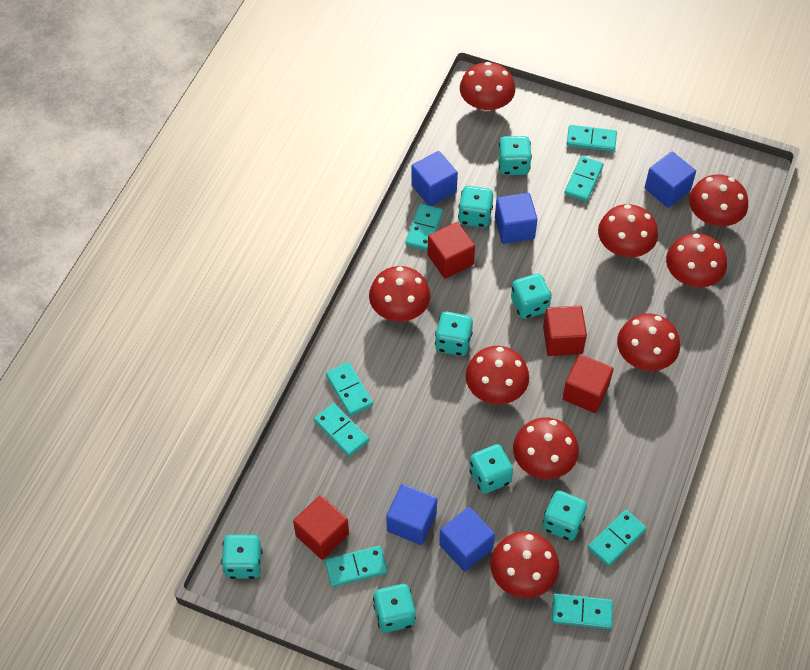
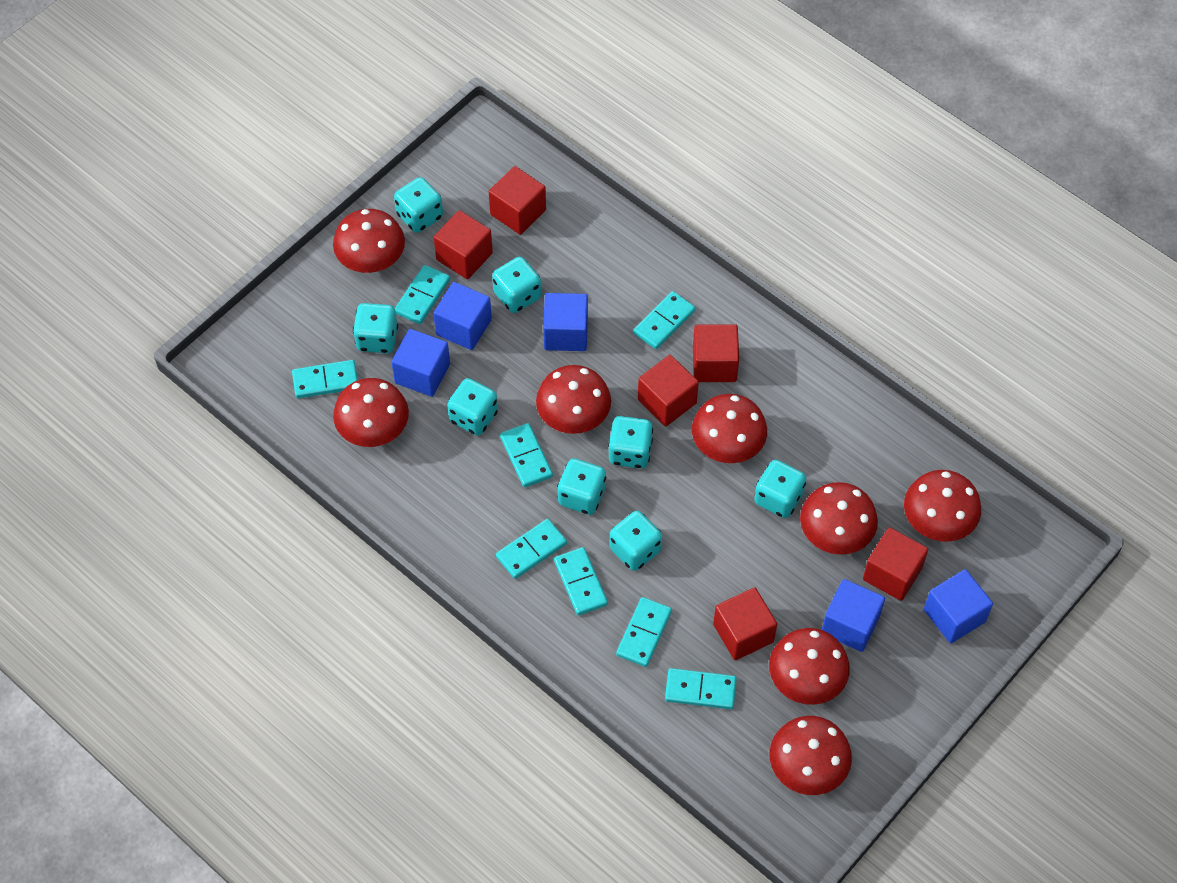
red cube: [293,495,349,560] [427,222,475,279] [543,305,587,356] [562,354,613,413] = 4 -> [434,210,493,279] [489,166,546,235] [638,355,699,426] [693,324,739,382] [713,587,777,660] [863,527,928,601] = 6
red mushroom: [369,266,431,322] [460,62,515,111] [465,346,529,404] [490,531,559,598] [513,417,579,479] [598,204,658,257] [617,314,680,371] [666,233,727,287] [689,174,748,226] = 9 -> [333,209,405,273] [333,378,409,447] [536,365,611,434] [692,394,767,463] [769,628,850,705] [769,716,852,795] [800,482,878,555] [904,470,981,542] = 8

